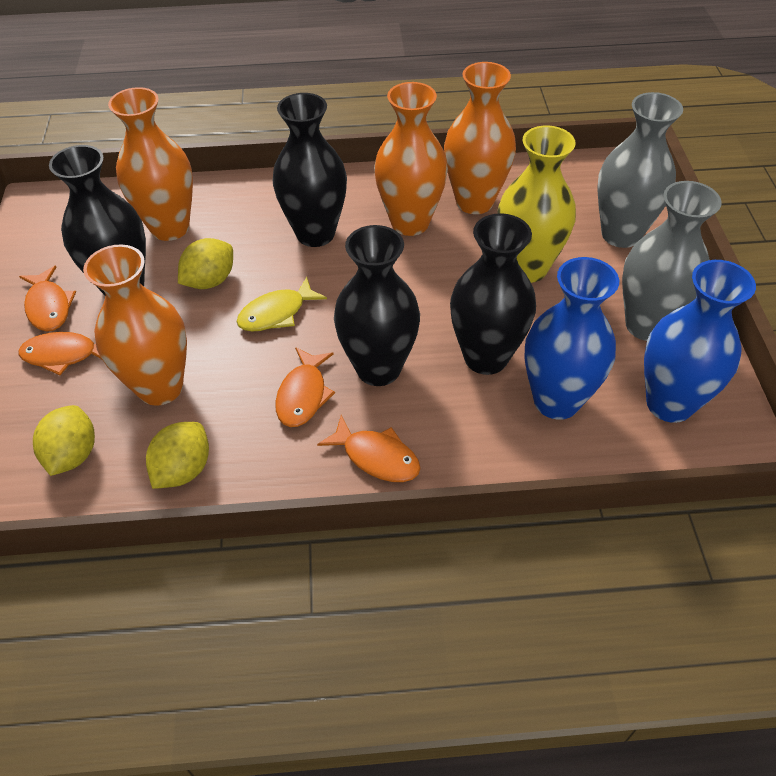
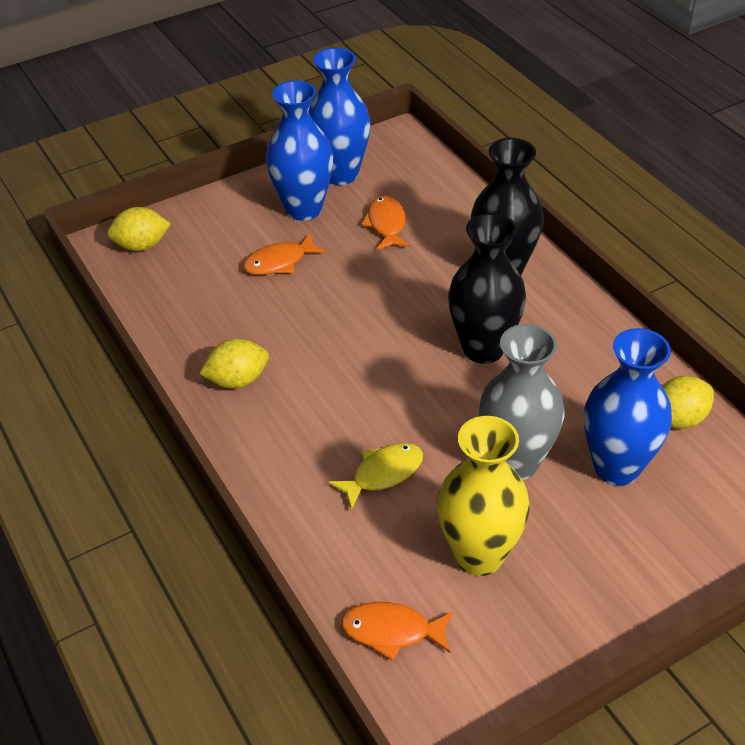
black vase: [49,145,146,295] [273,93,347,247] [334,225,420,386] [450,213,536,375] = 4 -> [448,213,526,364] [471,138,544,275] = 2
blue vase: [524,257,619,420] [644,260,756,423] = 2 -> [266,80,333,221] [309,48,371,185] [584,328,672,486] = 3
grey vase: [597,92,683,248] [622,181,722,341] = 2 -> [478,324,565,480] = 1
orange fish: [18,332,101,375] [19,266,76,331] [275,348,335,427] [317,415,421,482] = 4 -> [243,233,326,275] [341,602,454,660] [361,195,410,250] = 3
orange vase: [83,244,187,406] [108,87,193,241] [374,82,448,236] [444,62,516,214] = 4 -> none = 0

